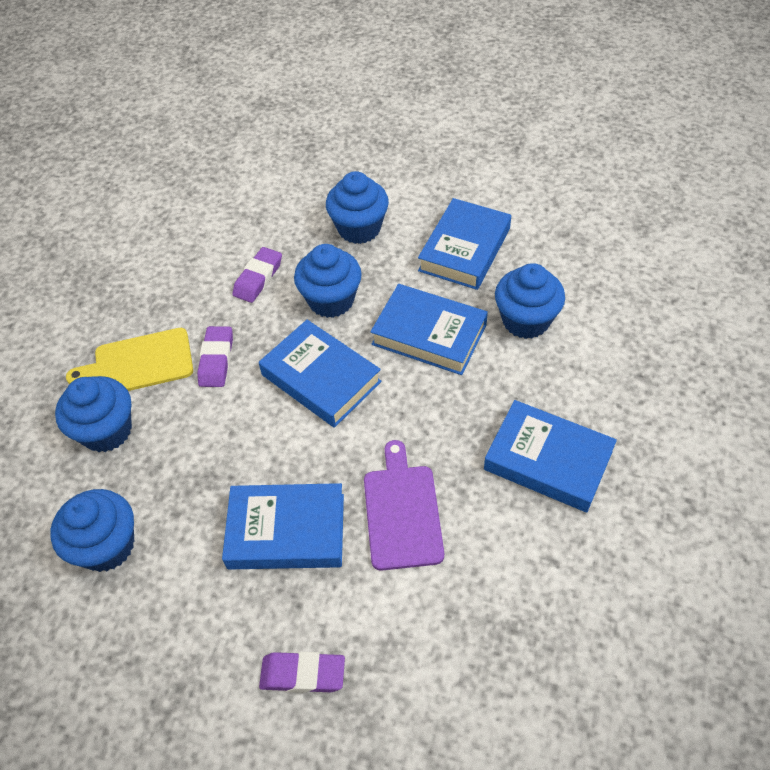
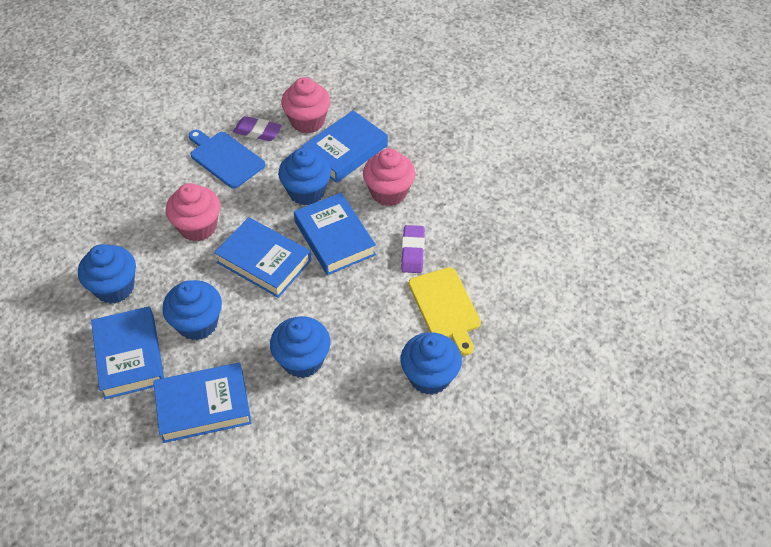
blue cutting board: none = 0 -> [189,130,265,189] = 1
pink cupcake: none = 0 -> [166,183,220,242] [281,77,331,134] [363,148,415,206] = 3
purple cutting board: [364,440,444,571] = 1 -> none = 0
purple eraser: [197,326,233,387] [232,247,282,303] [259,652,345,693] = 3 -> [233,116,282,141] [401,225,425,273] = 2

